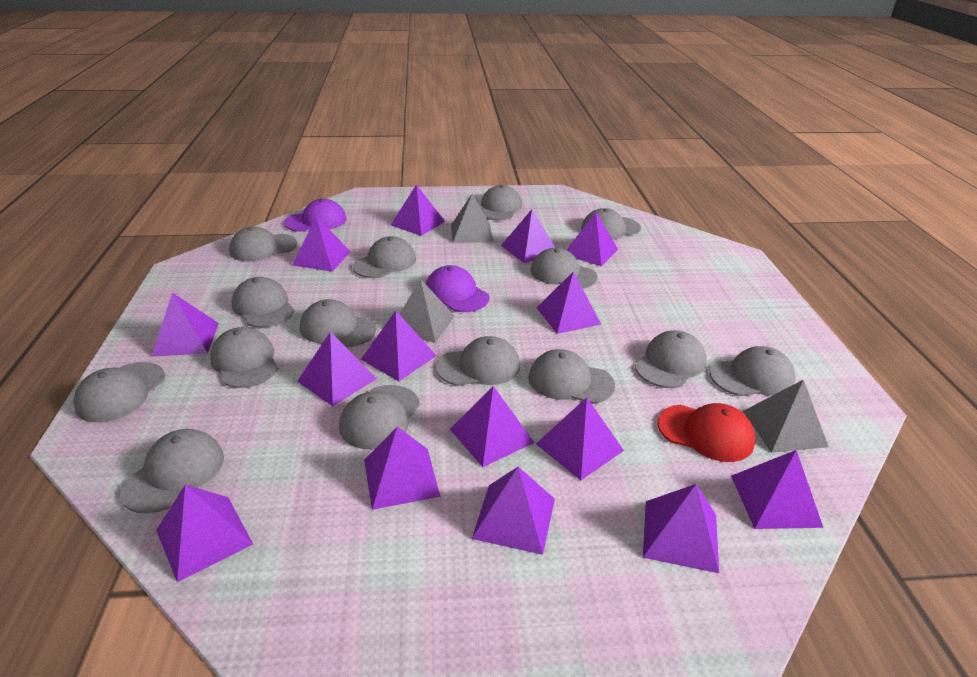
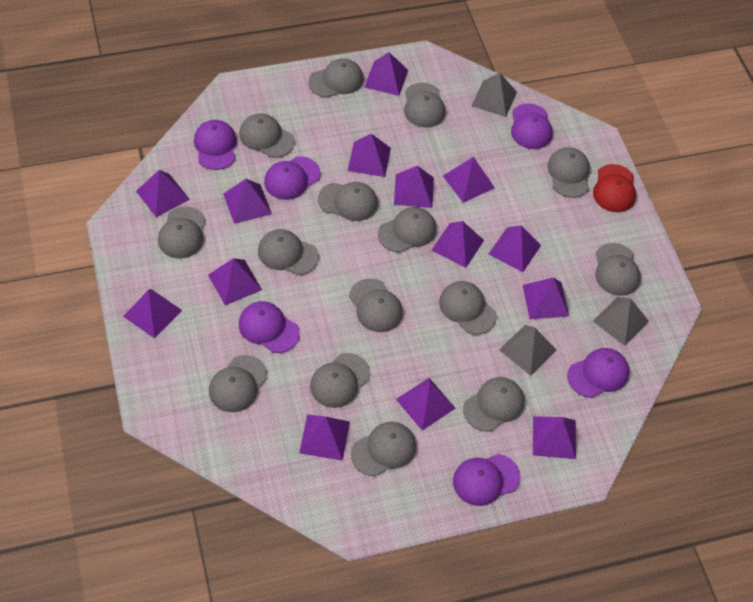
purple cap: [284,199,347,232] [425,265,489,312] = 2 -> [194,120,237,170] [239,301,300,353] [264,156,321,200] [453,454,520,506] [511,103,553,149] [567,348,629,398] = 6
purple pyramid: [152,293,219,356] [156,484,253,582] [292,217,351,272] [297,332,377,406] [361,311,437,381] [364,427,440,510] [391,185,445,236] [450,386,535,467] [472,467,555,555] [501,209,555,263] [536,397,624,480] [537,272,601,334] [567,212,618,266] [643,484,719,573] [731,450,824,529] = 15 -> [123,289,182,339] [136,170,190,217] [208,258,262,305] [223,179,272,224] [299,414,350,461] [348,134,391,177] [365,52,408,96] [394,166,434,208] [396,378,455,431] [431,221,484,268] [443,157,494,203] [489,225,541,272] [522,277,569,319] [533,416,576,459] = 14

